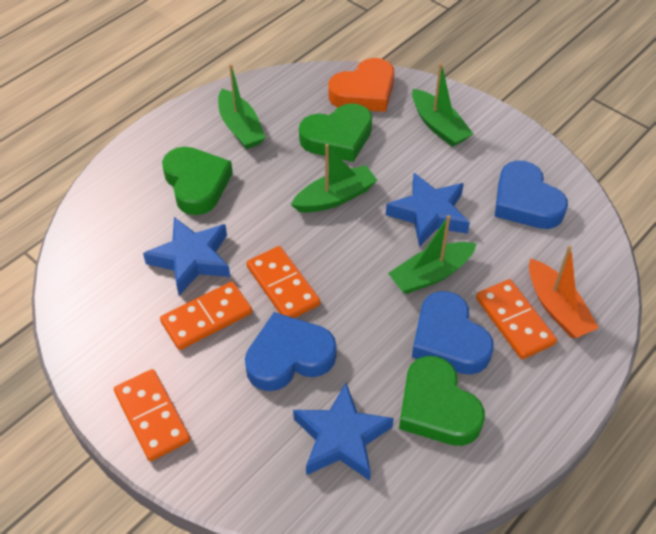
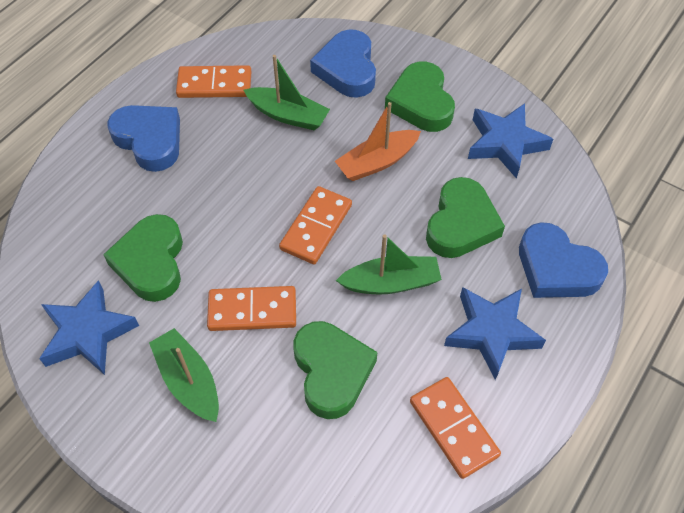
green boat: [218,64,265,149] [291,144,378,213] [388,215,477,294] [412,63,473,147] = 4 -> [149,328,219,422] [244,55,330,130] [336,234,442,294] = 3
green heart: [162,147,233,215] [299,103,372,162] [399,356,485,446] = 3 -> [103,214,183,302] [294,321,377,419] [385,61,455,132] [426,177,505,258] = 4
orange heart: [328,58,394,112] = 1 -> none = 0

